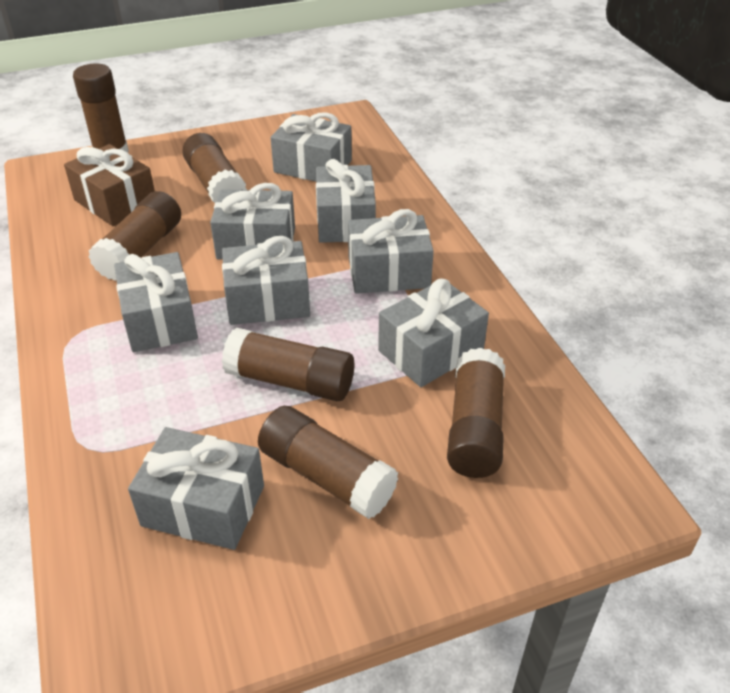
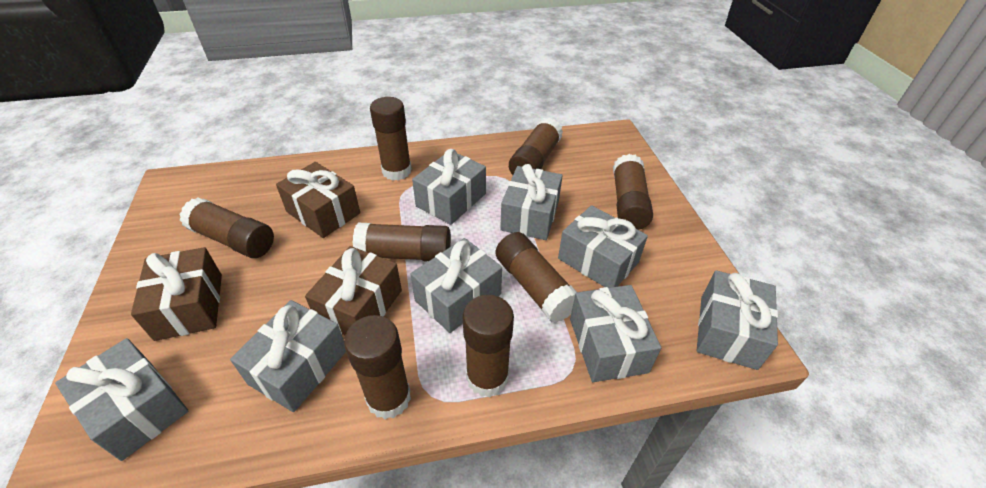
brown gift: [64,144,155,226] = 1 -> [131,247,222,341] [276,162,360,238] [305,246,402,335] = 3
brown glue stick: [73,64,129,153] [88,191,181,281] [182,133,247,203] [222,328,354,401] [258,406,398,519] [447,348,505,478] = 6 -> [180,198,274,258] [344,315,411,419] [352,223,451,262] [370,97,412,181] [462,295,514,397] [495,232,577,323] [509,118,563,175] [613,154,653,230] = 8

